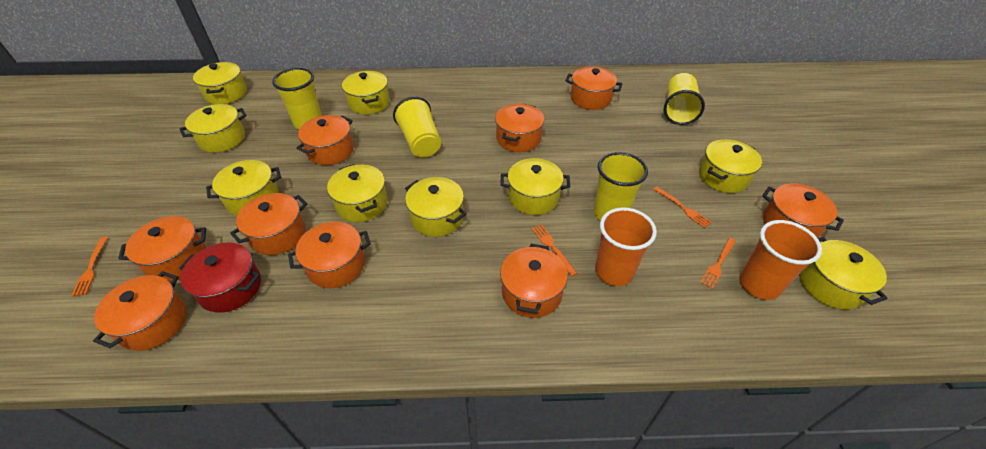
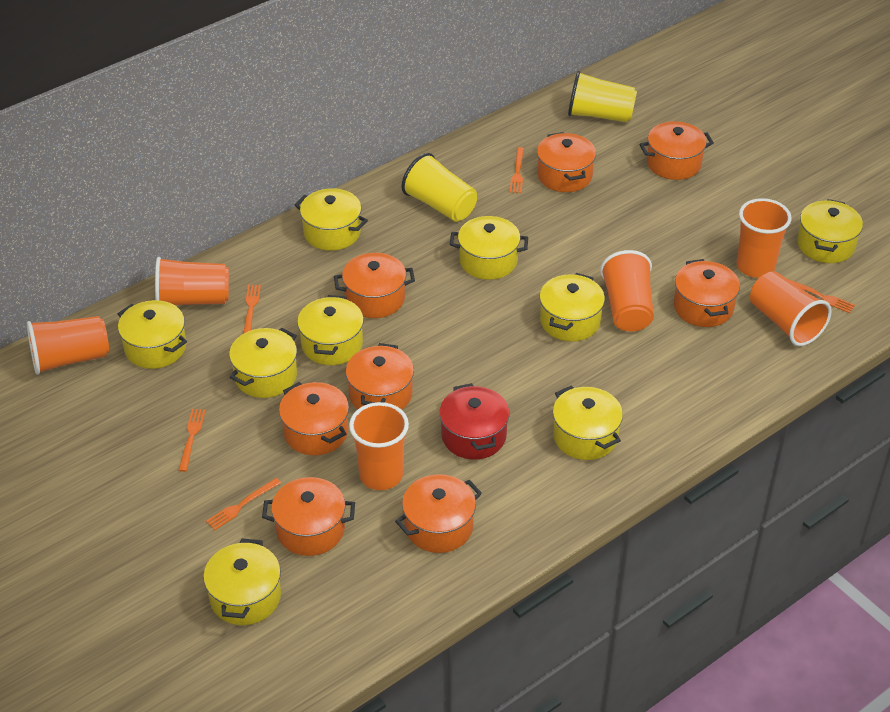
orange cup: [595,207,657,286] [740,220,822,300] = 2 -> [27,316,109,375] [155,257,229,306] [349,402,409,490] [600,250,654,332] [736,198,792,278] [750,271,832,346] = 6
orange fork: [71,237,108,297] [532,224,578,276] [653,187,712,228] [700,238,736,289] = 4 -> [178,409,206,472] [206,478,281,530] [243,285,261,334] [510,147,524,193] [788,279,855,313] = 5
orange pot: [93,271,187,351] [118,216,206,281] [230,193,307,255] [288,222,371,288] [296,115,354,165] [495,104,544,152] [500,244,568,318] [565,67,622,110] [762,184,844,238] = 9 -> [262,477,355,556] [279,382,349,455] [334,253,415,318] [345,343,414,410] [395,474,482,553] [537,132,596,192] [639,121,714,180] [674,259,740,327] = 8
yellow cup: [272,68,322,129] [393,97,441,157] [594,152,648,221] [664,73,705,125] = 4 -> [401,153,477,222] [568,71,637,122] = 2

